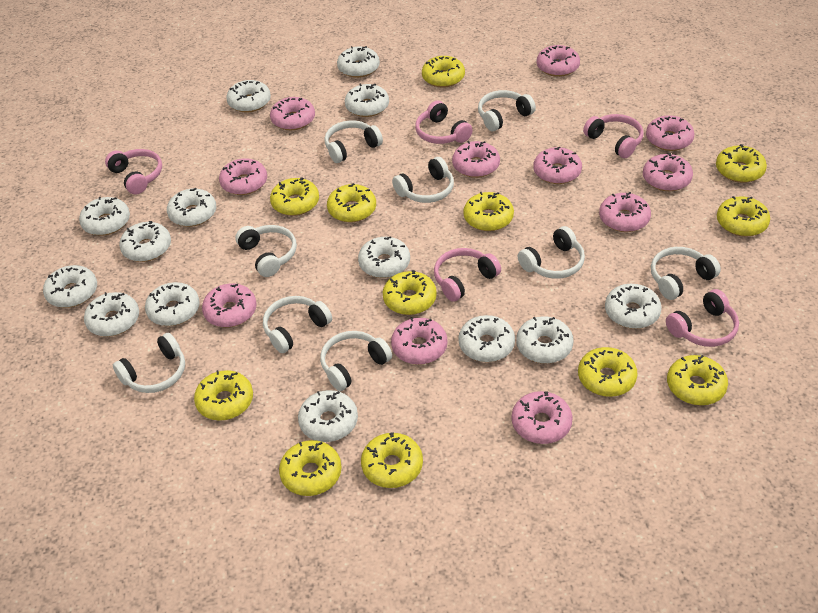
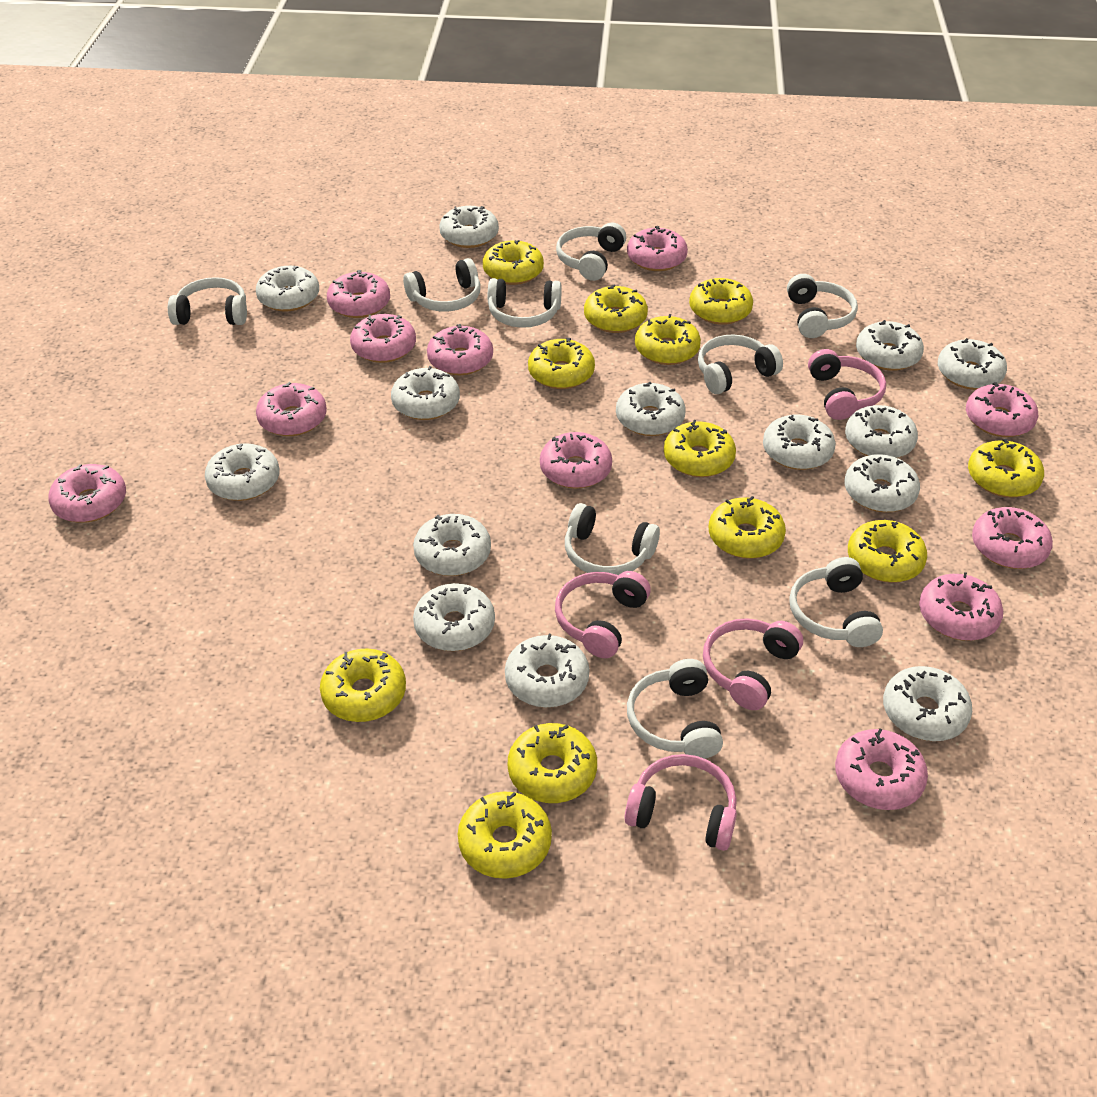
pink headphones: [105,149,162,195] [415,101,473,144] [434,248,501,302] [583,114,644,158] [666,289,739,347] = 5 -> [555,571,651,658] [624,754,737,851] [703,618,803,710] [808,349,886,420] = 4

